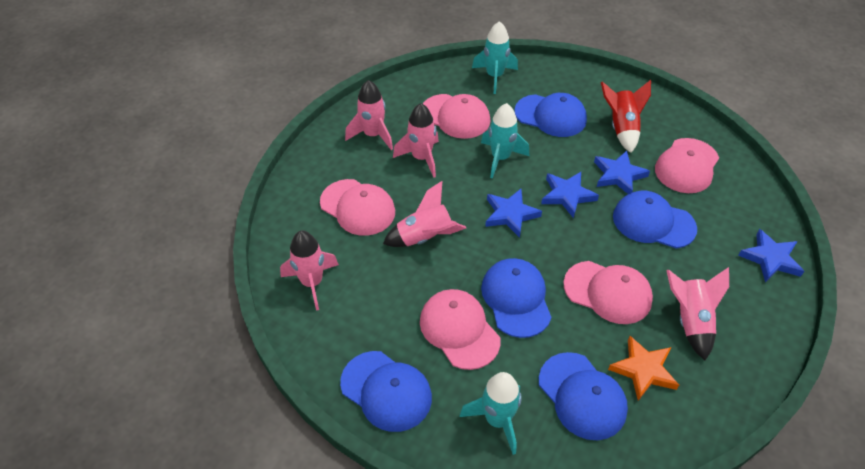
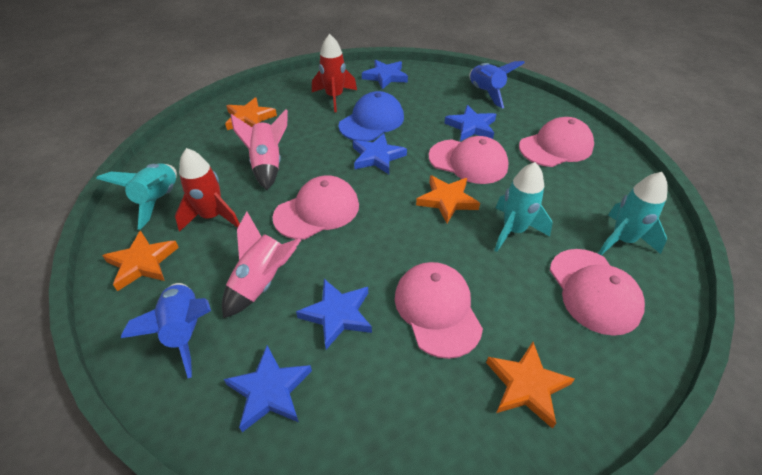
blue cap: [340,351,432,432] [481,258,552,338] [515,93,587,137] [539,352,628,440] [613,191,697,249] = 5 -> [339,91,404,141] = 1
blue rocket: none = 0 -> [121,283,211,378] [469,61,525,108] = 2
blue star: [485,189,542,238] [541,172,599,218] [594,151,650,194] [738,229,804,282] = 4 -> [224,345,312,432] [296,279,372,350] [353,133,407,174] [362,60,408,90] [444,105,496,141] = 5
orange star: [608,336,679,401] = 1 -> [102,230,179,291] [225,97,277,130] [416,175,480,223] [486,342,575,429] = 4
pink rocket: [280,231,339,311] [345,80,393,150] [383,181,466,247] [393,103,439,178] [666,267,729,360] = 5 -> [222,211,301,318] [230,109,288,190] = 2
red rocket: [601,80,651,153] = 1 -> [175,148,240,232] [312,34,357,112] = 2

